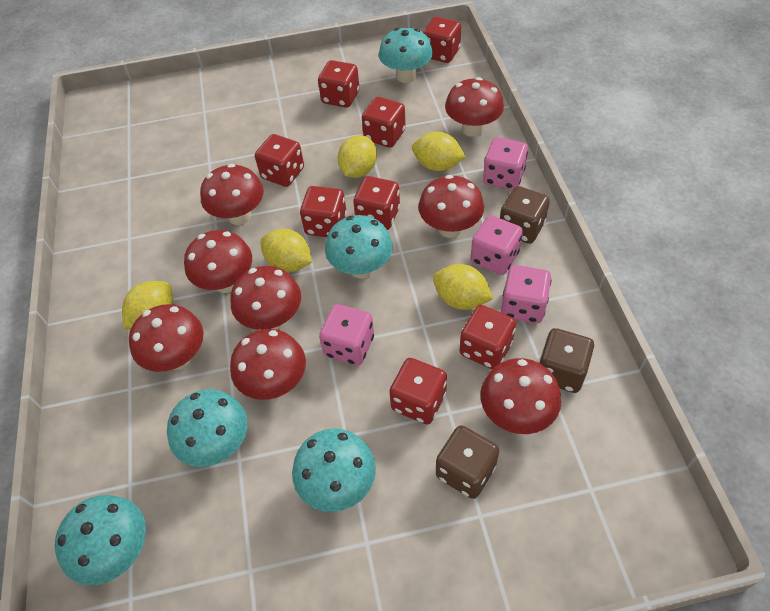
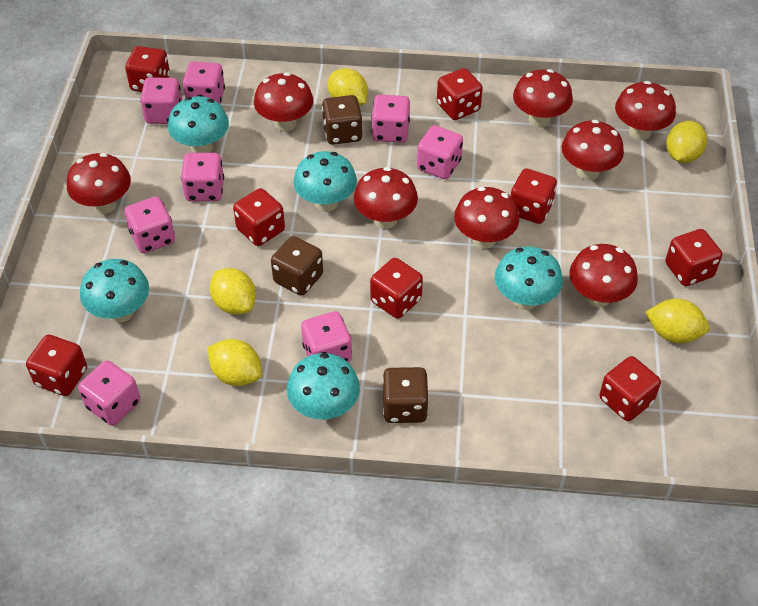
pink dice: [319,304,374,366] [471,215,523,275] [483,137,528,190] [501,265,551,323] = 4 -> [78,360,140,426] [125,197,175,253] [140,77,182,124] [181,153,224,201] [183,61,225,104] [301,311,352,362] [371,94,410,143] [417,125,463,179] = 8

